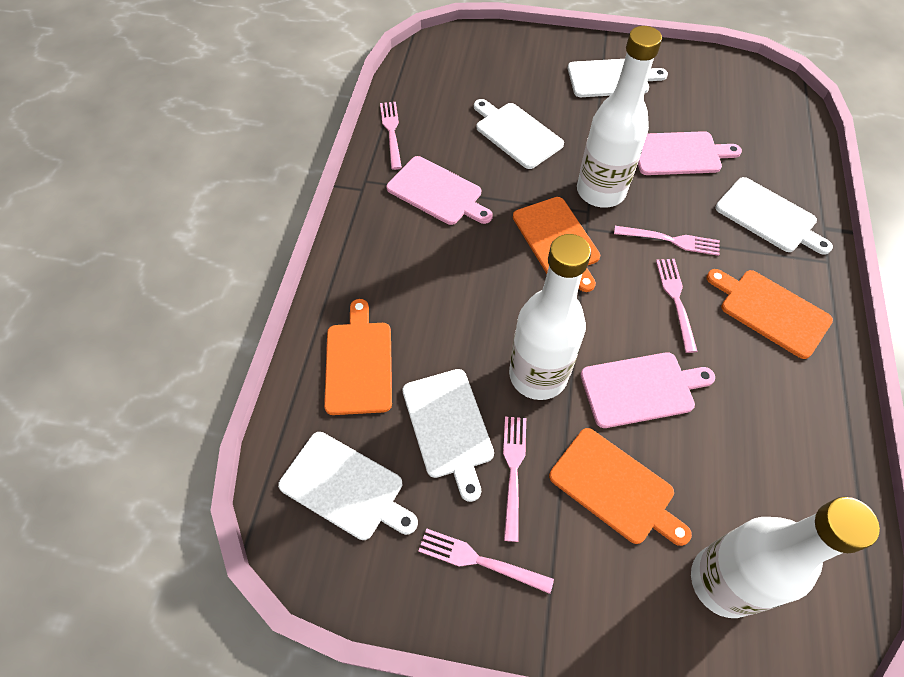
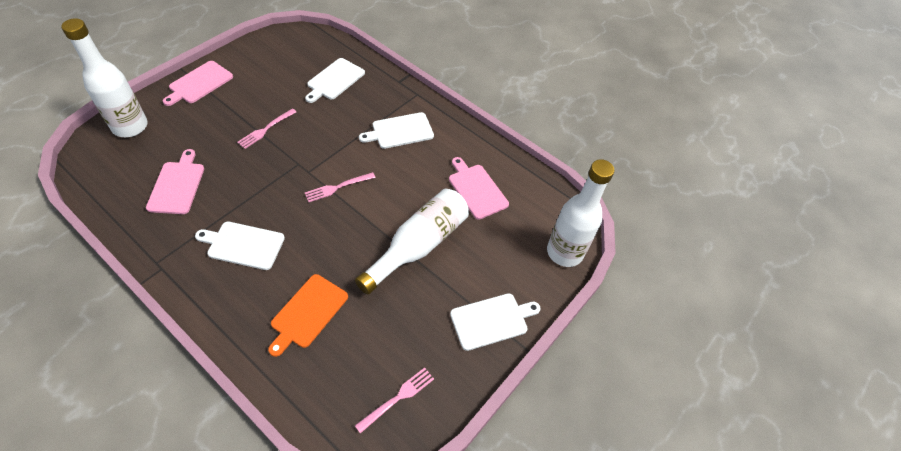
orange cutting board: [324,299,392,415] [513,197,600,292] [549,428,692,546] [706,269,833,359] = 4 -> [268,274,348,357] = 1
pink fork: [380,102,402,170] [418,529,554,594] [503,417,526,542] [614,226,720,256] [656,259,698,353] = 5 -> [237,108,296,149] [305,172,376,202] [355,367,434,434] = 3
white cutting board: [278,432,418,540] [402,369,494,502] [474,99,564,169] [568,59,668,97] [715,177,833,255] = 5 -> [195,222,285,270] [305,58,365,103] [359,112,434,149] [450,293,541,351] = 4

